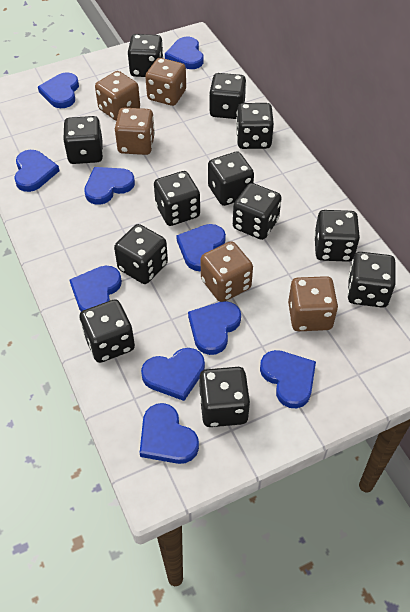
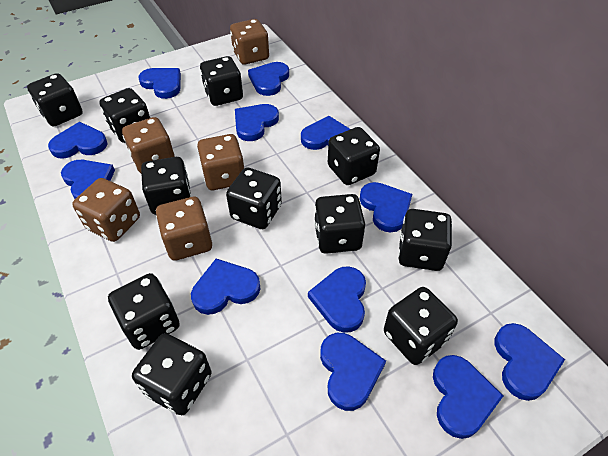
black dice: [63,116,103,164] [80,299,135,363] [114,224,168,284] [128,34,164,77] [154,171,200,226] [199,367,250,427] [208,152,254,206] [209,73,246,119] [233,183,282,240] [236,103,274,149] [314,210,360,262] [348,252,395,308] = 12 -> [27,73,83,126] [99,88,150,143] [108,273,180,350] [132,333,212,415] [141,157,191,215] [200,56,243,106] [226,167,282,229] [314,194,365,254] [328,127,380,185] [384,287,458,365] [398,209,452,271] = 11
blue heart: [14,150,59,192] [38,72,79,108] [70,266,122,312] [84,167,135,205] [140,403,199,464] [141,348,205,401] [165,37,203,69] [176,224,226,271] [188,301,241,355] [260,350,316,408] = 10 -> [48,122,108,158] [61,160,115,199] [138,68,181,99] [191,259,261,315] [235,104,279,141] [248,62,289,96] [301,116,350,150] [308,266,366,333] [320,333,386,411] [360,182,412,232] [433,355,503,439] [494,323,565,401] = 12

